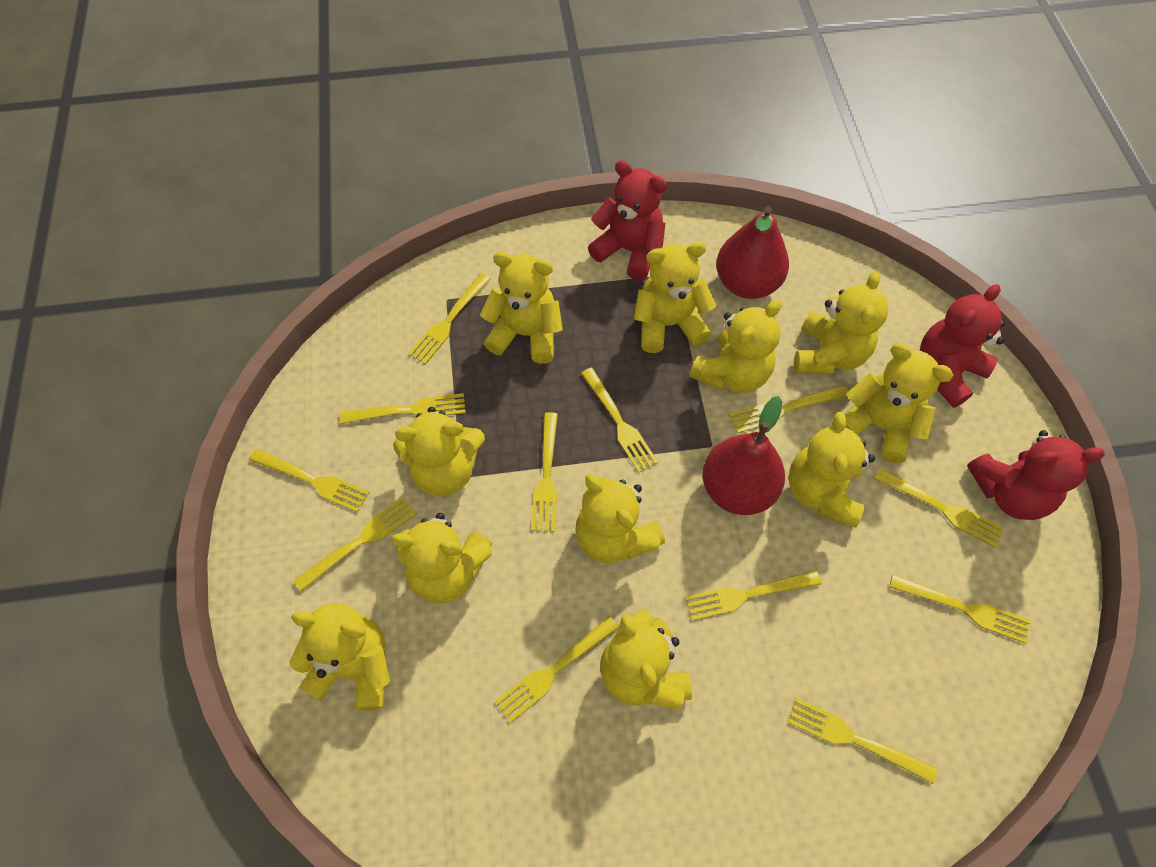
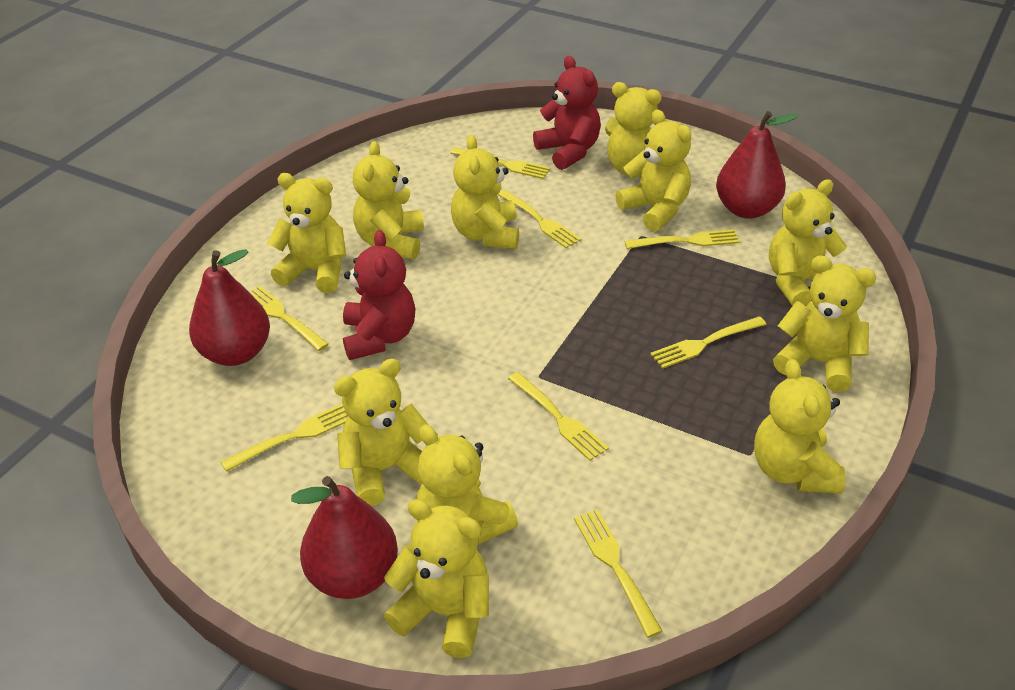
red pear: [703,396,785,515] [716,206,789,299] = 2 -> [189,249,270,366] [291,476,398,599] [716,111,798,219] = 3
red teddy bear: [588,160,667,281] [920,284,1005,408] [967,430,1105,520] = 3 -> [343,230,415,360] [533,56,601,170] = 2
yellow fork: [249,449,370,512] [293,497,416,592] [340,393,466,424] [408,273,490,365] [495,616,618,723] [531,412,558,532] [581,368,658,473] [685,570,821,621] [729,385,848,433] [788,698,938,784] [874,468,1004,548] [889,574,1031,644] = 12 -> [221,404,348,472] [249,286,329,351] [450,147,550,179] [498,190,581,248] [508,372,609,461] [574,509,663,638] [625,229,740,249] [650,316,767,369] = 8

